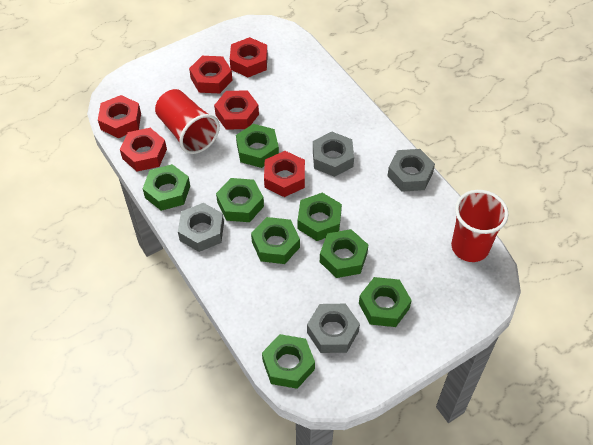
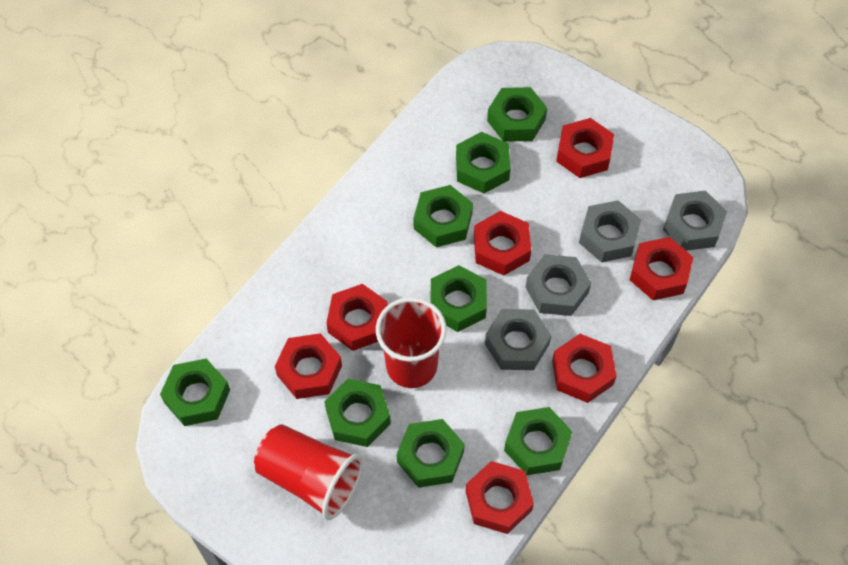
red nut: [98,95,141,138] [120,128,167,171] [189,56,233,93] [214,90,259,129] [230,37,268,77] [264,151,305,197] = 6 -> [275,333,342,399] [326,284,388,351] [466,461,534,534] [474,211,531,276] [552,334,617,403] [556,118,614,178] [630,237,693,300] = 7

